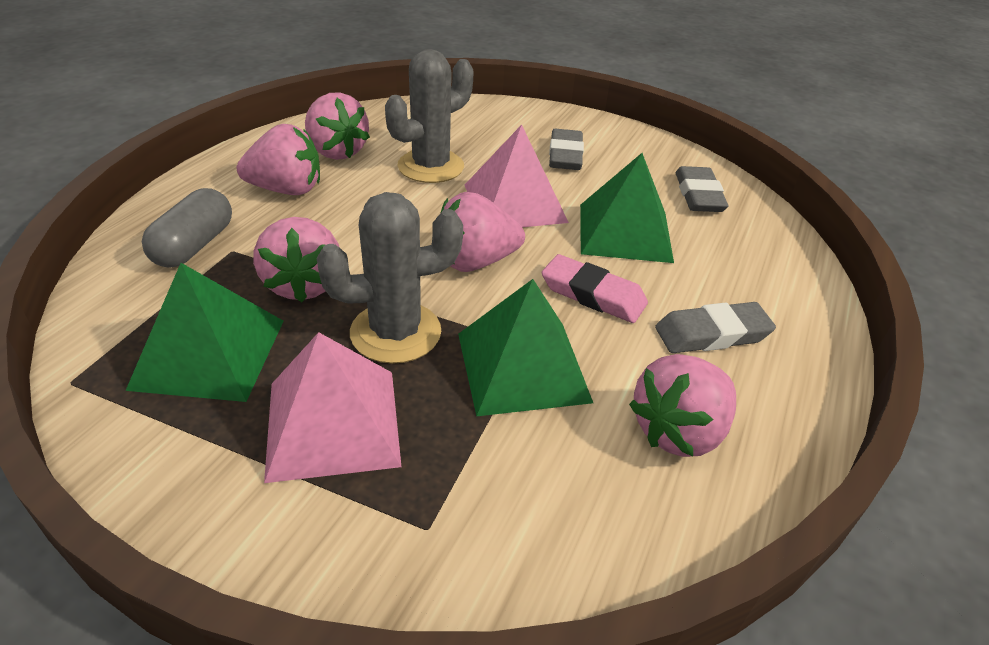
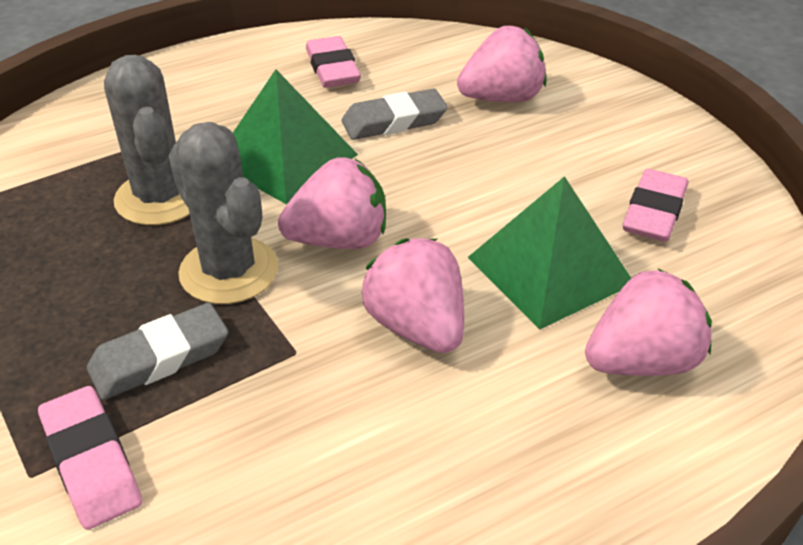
green pyramid: [125,263,284,402] [458,279,593,416] [580,153,674,263] = 3 -> [233,69,358,204] [468,176,631,330] = 2
grey capsule: [142,188,232,268] = 1 -> none = 0
grey eraser: [549,129,584,170] [655,302,776,353] [676,166,729,212] = 3 -> [87,303,228,400] [341,89,448,140] = 2
pink eraser: [542,254,648,323] = 1 -> [38,386,142,530] [306,36,361,88] [623,169,688,242] = 3
pink pyramid: [264,332,402,483] [465,125,569,227] = 2 -> none = 0
pink strawberry: [237,124,320,195] [253,217,340,302] [305,92,370,160] [441,192,525,272] [629,354,736,457] = 5 -> [278,157,386,249] [361,238,464,353] [457,26,547,102] [585,269,712,376] = 4

